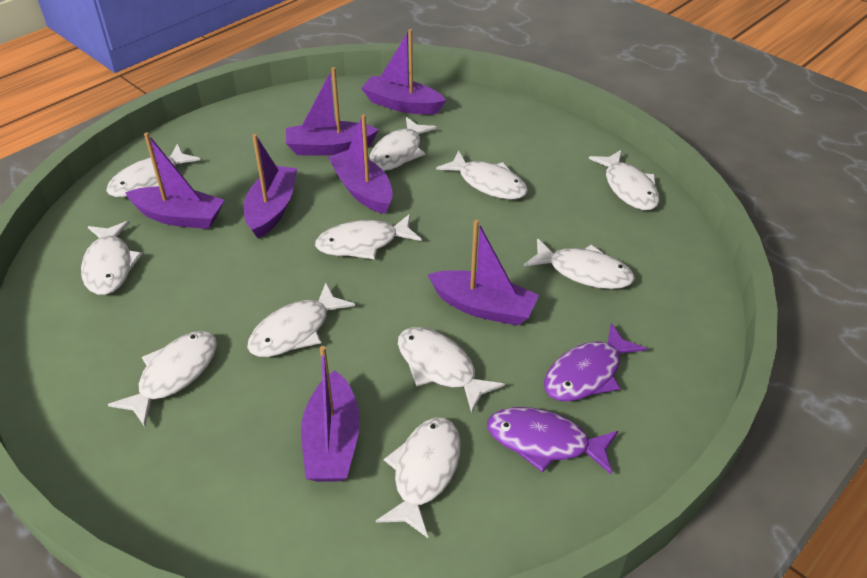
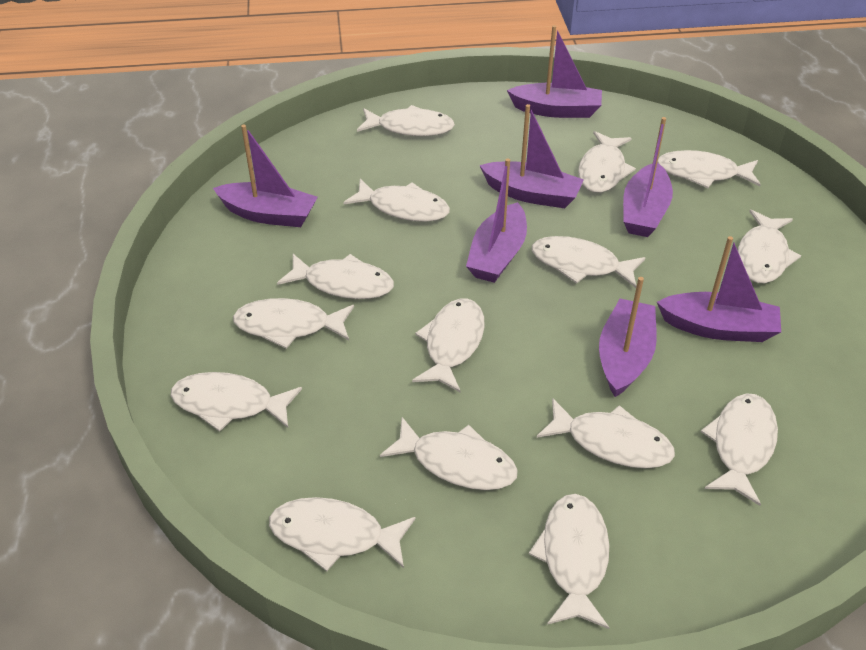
purple fish: [487,407,618,475] [544,323,647,402] = 2 -> none = 0
white fish: [81,221,143,295] [106,144,201,197] [108,331,217,427] [247,283,355,357] [315,214,422,260] [369,117,437,171] [376,418,460,538] [398,327,505,413] [436,150,528,200] [524,238,634,289] [589,150,659,210] = 11 -> [170,372,302,432] [233,298,354,349] [269,497,416,571] [277,254,394,299] [343,179,450,222] [357,105,455,136] [380,417,518,490] [412,299,485,392] [529,494,610,629] [532,236,645,288] [537,398,675,469] [578,131,636,193] [658,150,761,188] [701,393,778,506] [738,209,801,283] = 15

